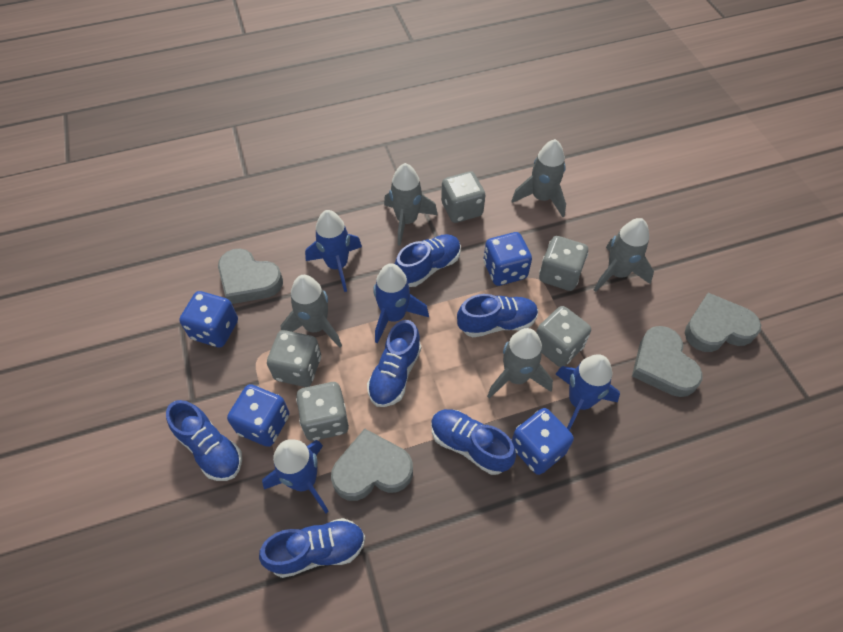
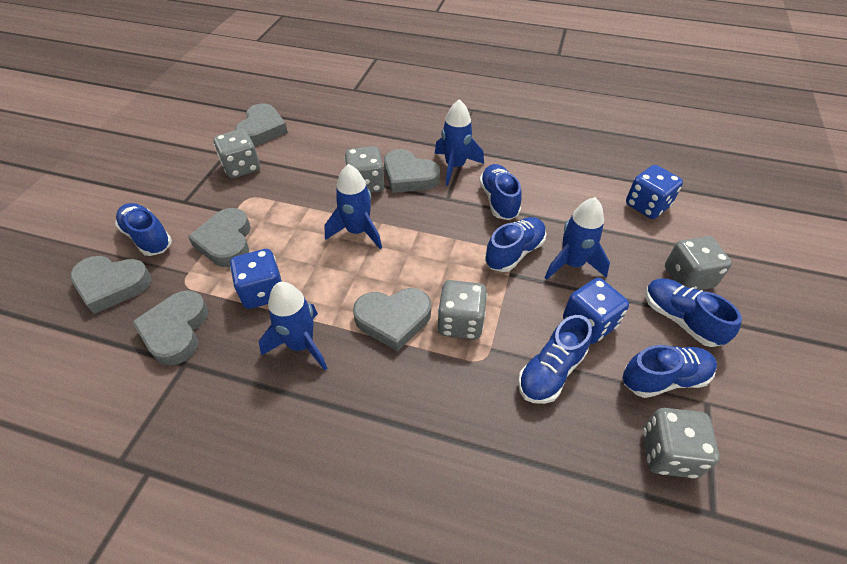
blue dice: [179,291,238,347] [227,384,289,447] [483,232,532,286] [511,408,574,475] = 4 -> [230,249,282,309] [563,278,629,344] [626,165,683,219] = 3
grey heart: [218,249,283,304] [331,428,413,501] [632,326,703,397] [685,293,761,352] = 4 -> [70,256,151,314] [132,290,208,366] [188,208,251,267] [235,104,288,146] [353,288,431,352] [384,149,440,193] = 6
grey rocket: [280,275,342,348] [384,163,437,246] [487,328,553,399] [512,139,566,217] [594,218,654,292] = 5 -> none = 0

